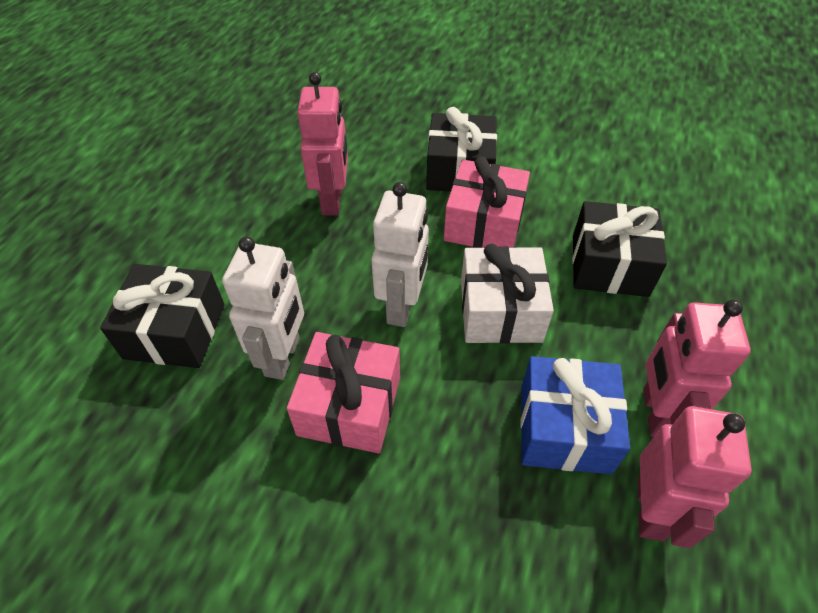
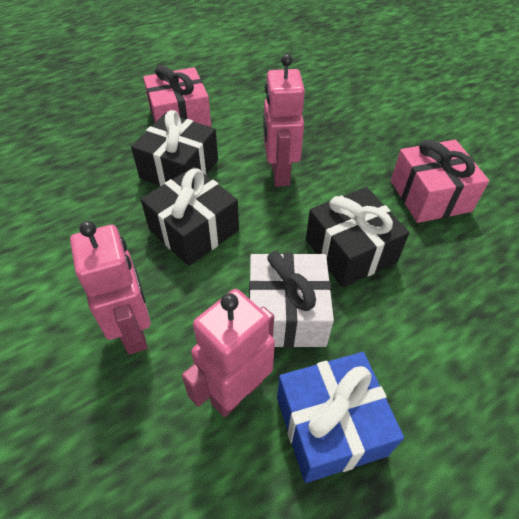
white robot: [222,236,304,380] [371,182,429,327] = 2 -> none = 0

